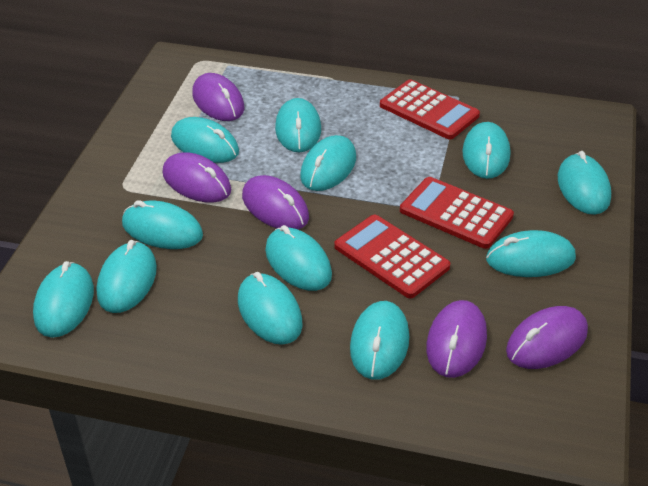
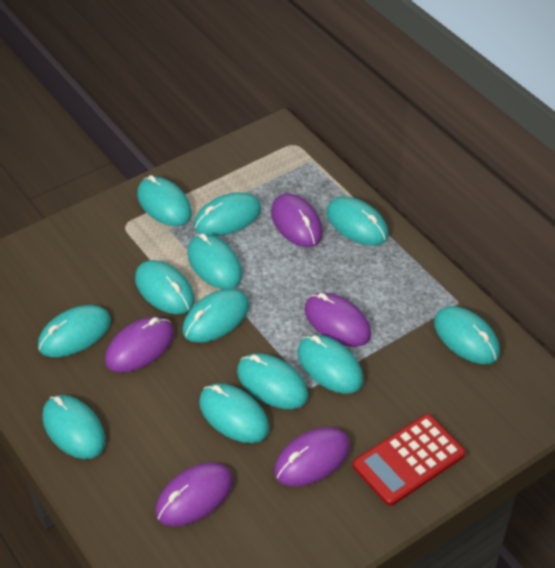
red calculator: [334,215,450,298] [380,79,480,139] [400,177,514,249] = 3 -> [353,414,465,506] = 1

